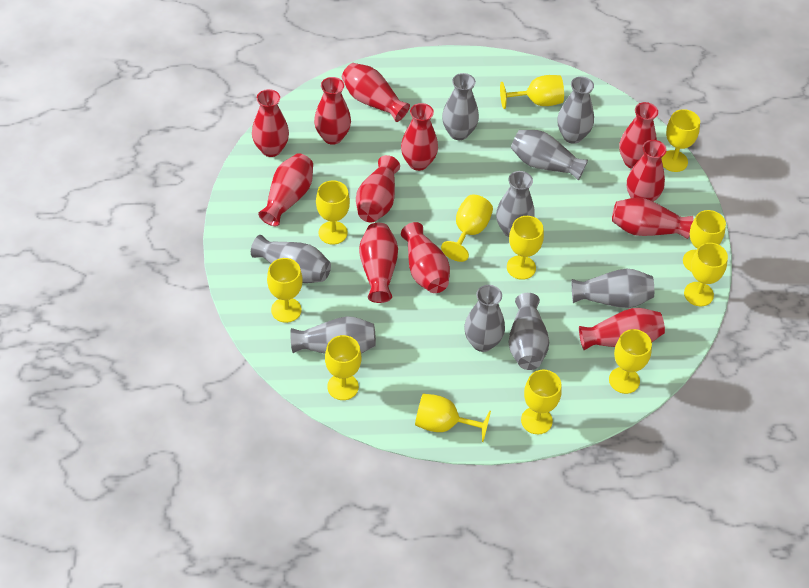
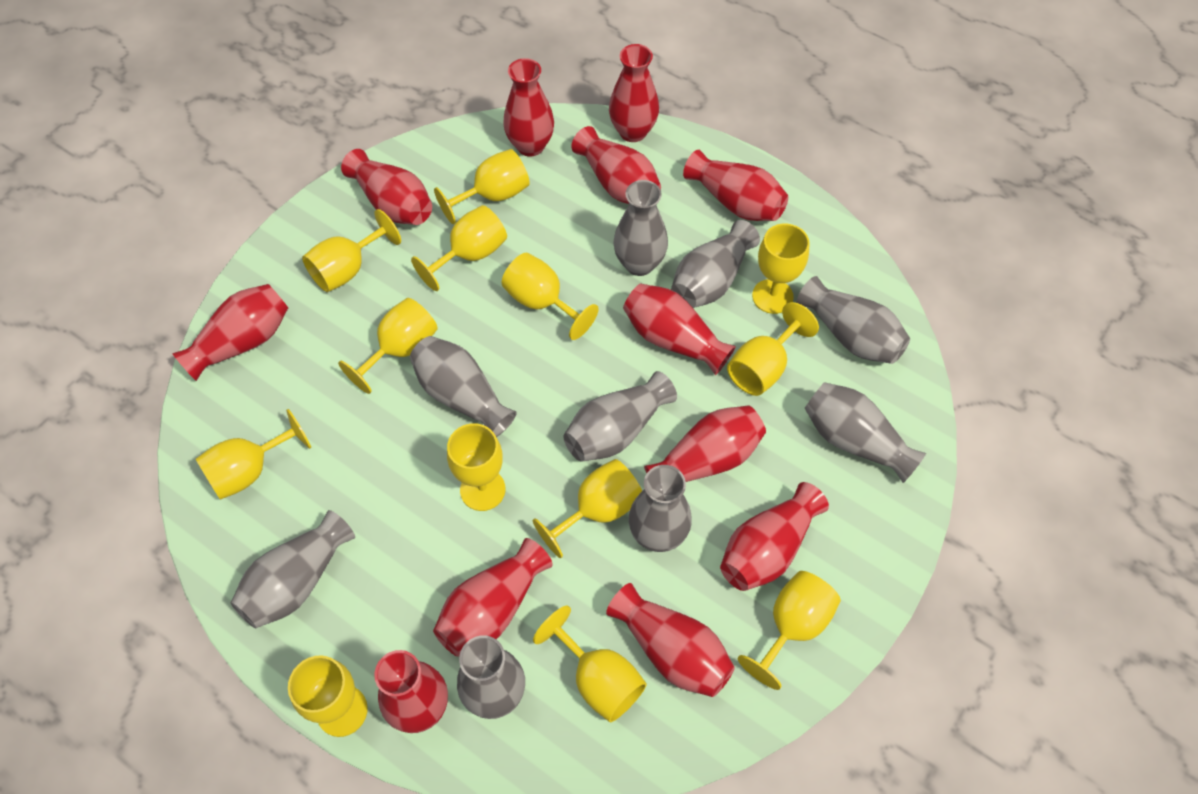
yellow goblet: [267,258,303,323] [316,180,350,245] [325,335,361,400] [415,394,491,442] [441,195,493,262] [500,75,564,109] [507,216,544,280] [521,370,562,434] [609,329,652,394] [662,109,700,172] [683,210,726,272] [684,243,728,306] = 12 -> [196,409,311,500] [288,655,368,737] [302,209,401,292] [338,298,438,394] [411,205,507,291] [434,149,530,224] [447,423,506,511] [502,253,599,340] [533,459,642,558] [533,606,647,722] [727,302,819,396] [738,571,841,690] [752,224,810,314] = 13

